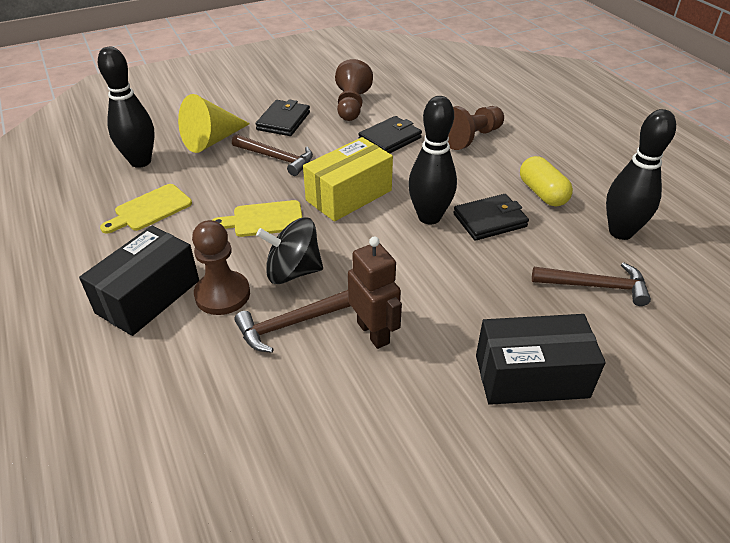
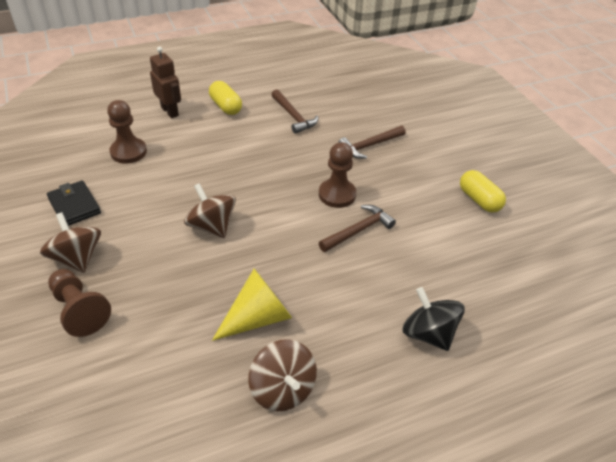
black bowling pin: [98,47,155,168] [408,96,457,225] [606,109,676,240] = 3 -> none = 0
black box: [79,226,199,336] [476,314,606,405] = 2 -> none = 0
black wallet: [256,99,310,136] [358,116,422,153] [453,194,529,241] = 3 -> [47,180,101,226] = 1
brown spinning top: none = 0 -> [40,212,101,273] [184,183,236,238] [248,339,317,411] = 3
yellow box: [303,137,393,222] = 1 -> none = 0
yellow capsule: [520,156,573,206] = 1 -> [209,81,242,115] [460,170,506,213] = 2
yellow cutting board: [100,184,192,234] [212,200,303,237] = 2 -> none = 0

